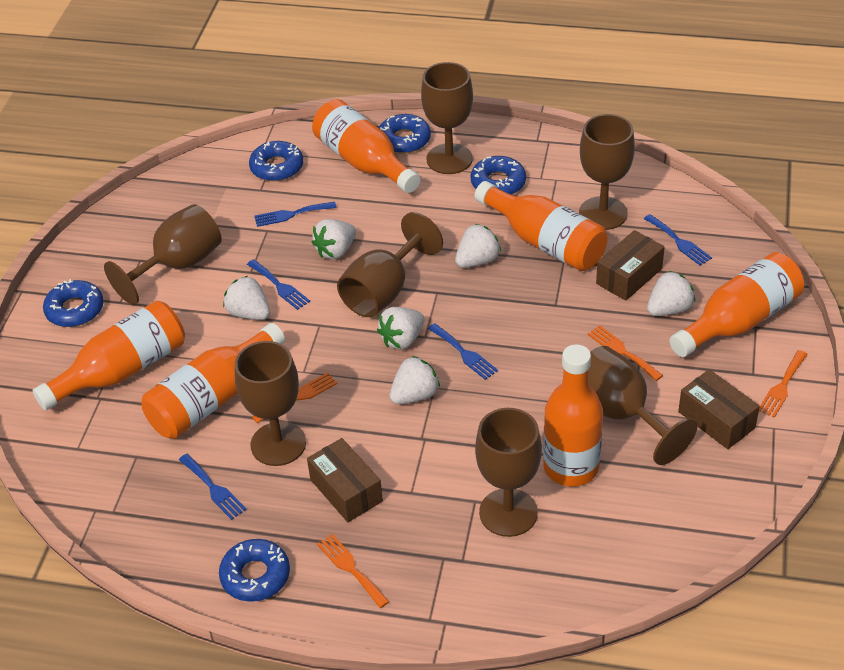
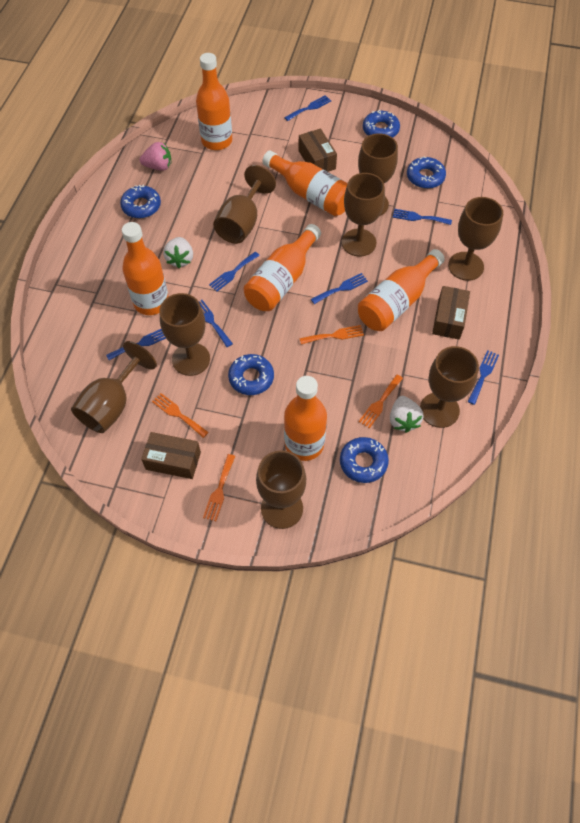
blue fork: [179,454,247,520] [247,259,310,310] [255,202,336,227] [428,323,498,380] [644,214,712,266] = 5 -> [106,329,166,360] [199,300,233,347] [209,252,260,292] [284,95,331,121] [311,273,368,304] [393,209,452,225] [468,350,499,405] = 7
brown goblet: [104,204,222,305] [235,341,306,466] [337,212,443,317] [421,62,473,174] [475,408,542,537] [579,114,635,230] [588,346,698,465] = 7 -> [71,341,157,433] [159,293,210,376] [213,165,276,244] [256,450,306,529] [342,173,385,257] [358,133,398,216] [420,346,479,428] [448,197,503,281] = 8
pink strawberry: none = 0 -> [139,142,171,170] = 1
white strawberry: [223,276,270,320] [312,219,356,259] [377,307,424,349] [389,356,440,404] [455,224,501,268] [647,271,695,316] = 6 -> [163,237,193,269] [390,396,424,433] = 2

